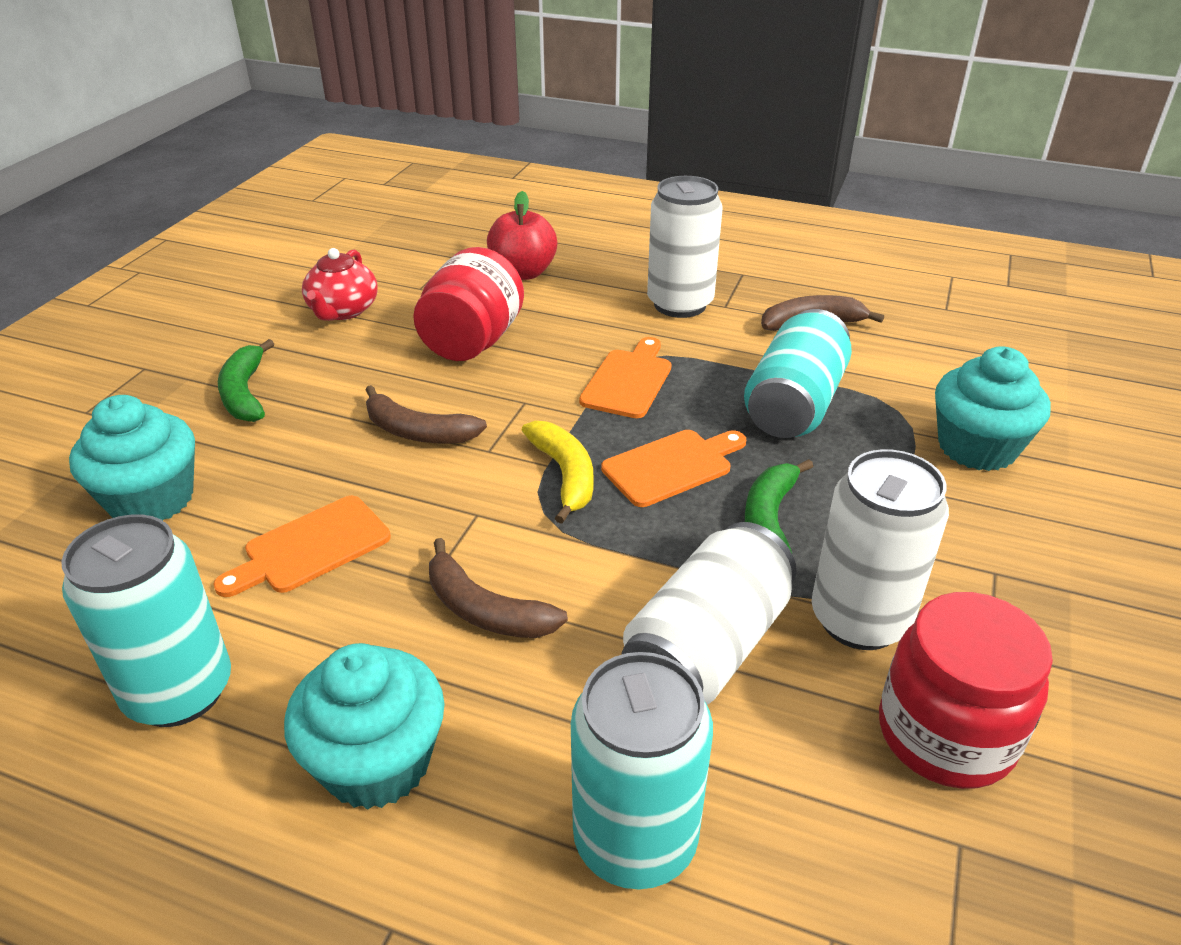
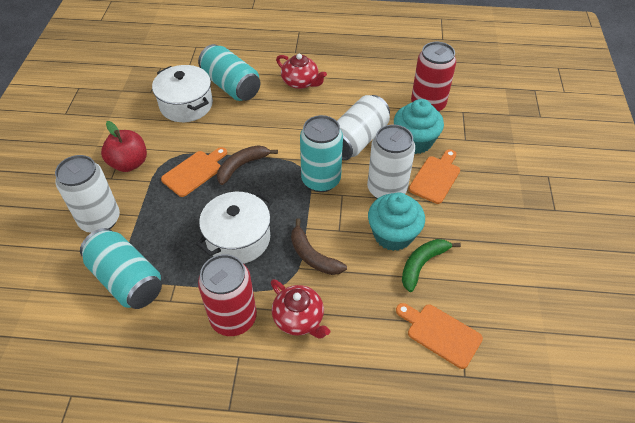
brown banana: [366,385,487,444] [429,538,568,638] [761,295,884,331] = 3 -> [217,145,278,185] [291,219,347,275] = 2
green banana: [218,339,274,422] [745,459,814,553] = 2 -> [402,239,461,292] = 1
red can: none = 0 -> [198,254,257,336] [411,42,456,112] = 2
red jar: [413,247,524,361] [879,592,1053,789] = 2 -> none = 0
red teapot: [302,248,378,321] = 1 -> [271,279,330,338] [276,54,327,89] = 2
turquoise cupcake: [69,395,195,520] [284,643,445,810] [935,346,1051,471] = 3 -> [368,192,425,251] [394,99,444,154] = 2
white pot: none = 0 -> [152,65,213,122] [196,192,273,264] = 2
yellow banana: [522,421,593,524] = 1 -> none = 0

